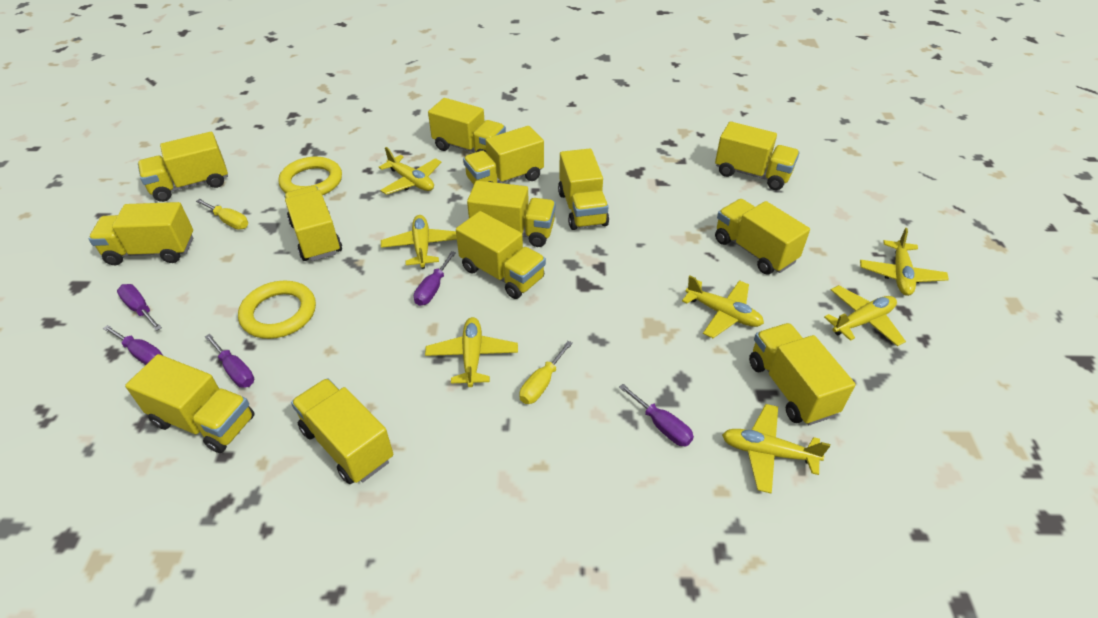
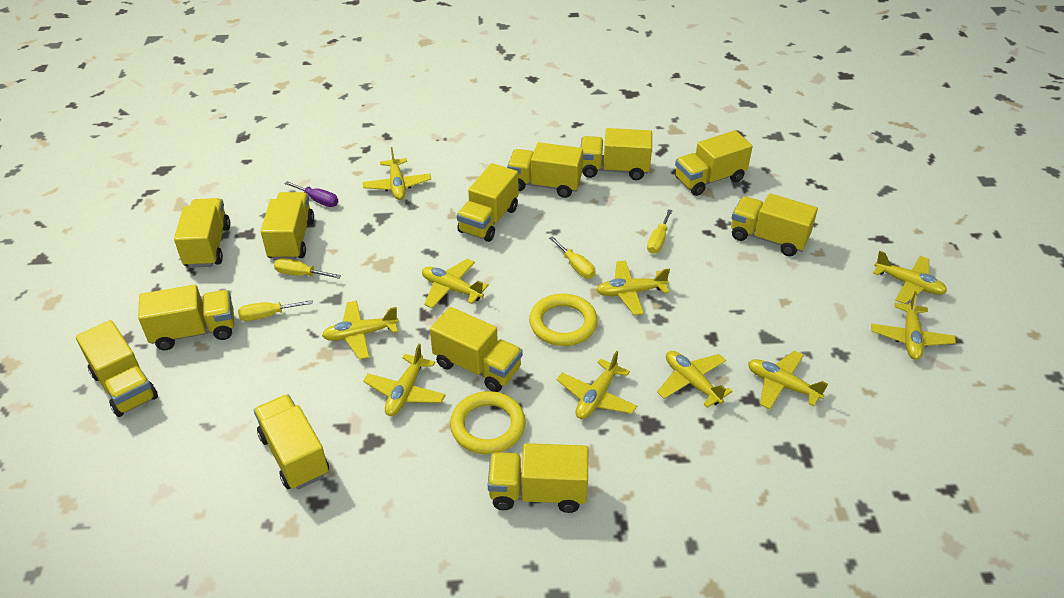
purple screwdriver: [103,325,163,365] [117,284,162,331] [205,334,254,388] [414,251,456,306] [619,384,694,446] = 5 -> [284,181,338,207] = 1
yellow plane: [379,147,442,195] [381,215,457,269] [425,317,518,387] [682,275,764,338] [722,404,830,493] [824,285,906,346] [860,228,949,296] = 7 -> [322,301,399,360] [362,147,431,200] [363,344,446,416] [422,259,489,308] [557,351,637,419] [597,260,670,315] [657,351,733,408] [748,351,828,409] [871,291,956,360] [873,251,947,304] = 10
yellow screwdriver: [196,199,248,229] [519,341,573,404] = 2 -> [238,300,313,321] [274,258,341,279] [549,236,596,278] [647,209,673,254] = 4
yellow truck: [89,202,193,265] [125,354,254,453] [138,132,228,202] [284,186,342,261] [291,378,393,484] [428,98,506,153] [456,211,546,299] [463,126,544,184] [467,181,556,247] [558,148,609,230] [715,121,800,190] [715,199,810,274] [749,323,855,425] = 13 -> [76,320,158,417] [138,285,234,350] [174,198,230,268] [254,394,329,490] [261,192,314,260] [430,307,523,392] [457,163,518,242] [488,443,588,513] [507,142,583,198] [580,128,652,180] [675,130,753,196] [731,193,818,256] = 12

